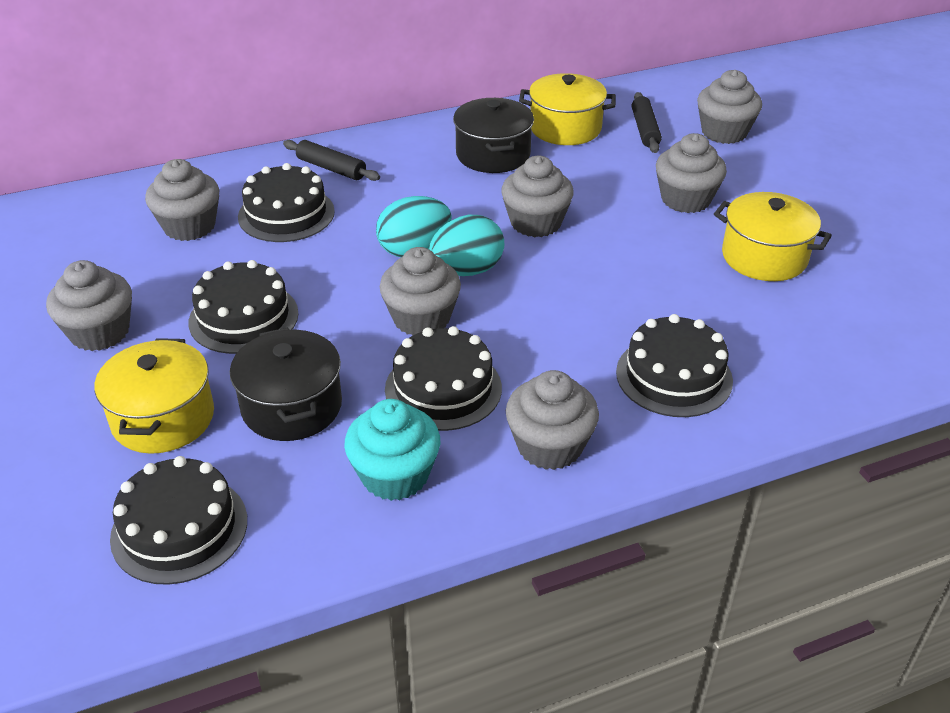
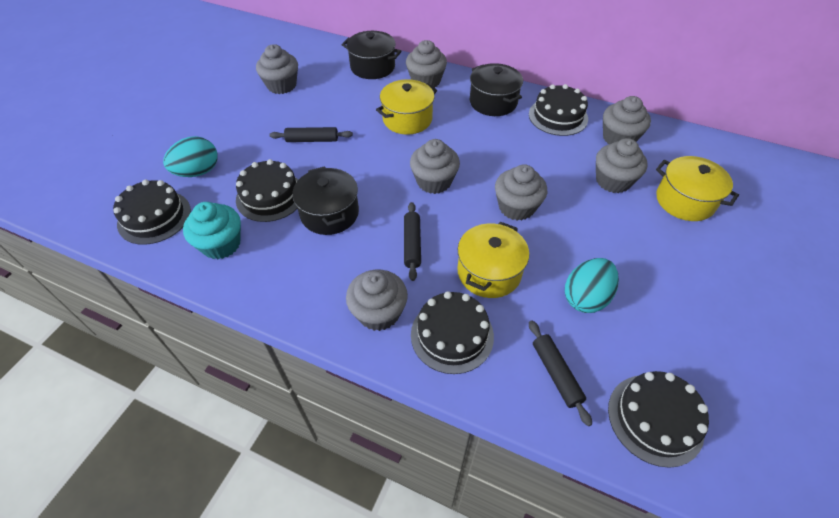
black pot: [230,327,342,441] [453,98,534,173] = 2 -> [292,166,359,235] [342,31,401,79] [470,63,523,116] = 3
black rolling pin: [283,140,380,181] [632,92,662,153] = 2 -> [269,127,353,142] [404,202,421,281] [529,320,592,426] = 3

